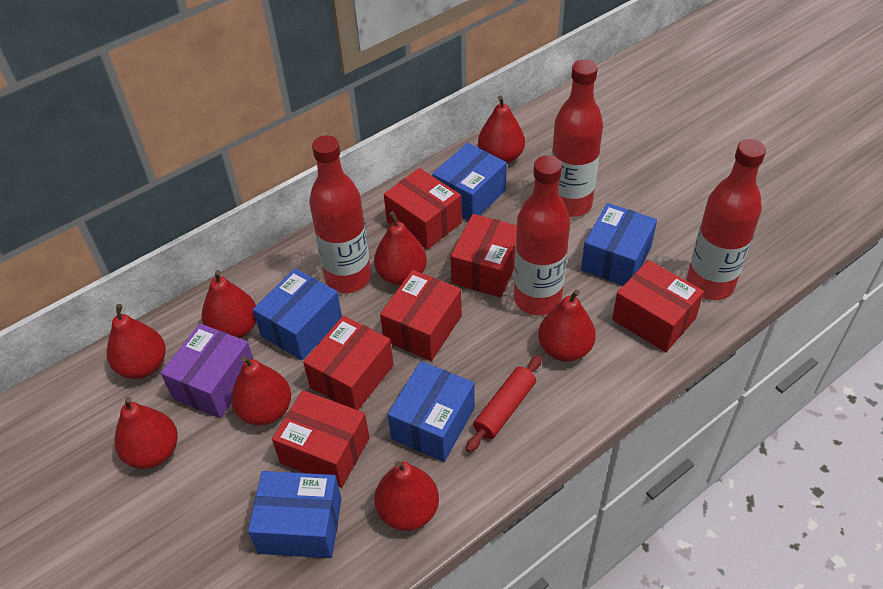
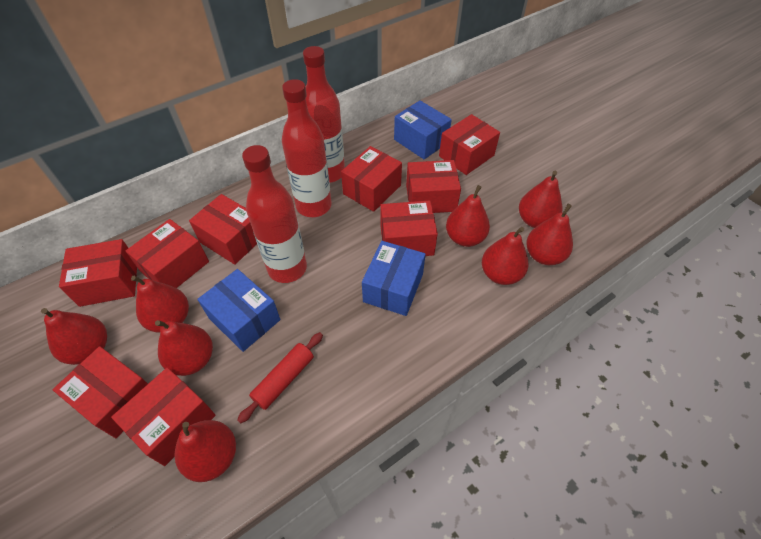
blue box: [248,471,342,558] [253,268,342,360] [388,361,475,462] [432,143,507,220] [581,203,657,286] = 5 -> [197,269,281,352] [362,241,426,316] [394,100,452,159] = 3
purple box: [161,323,253,418] = 1 -> none = 0
red bottle: [309,135,371,293] [514,155,570,315] [552,59,603,217] [687,139,766,300] = 4 -> [242,145,307,283] [282,79,332,217] [303,46,345,183] = 3
red box: [272,390,370,488] [303,316,394,410] [380,270,462,361] [384,168,462,250] [450,214,517,297] [612,260,704,352] = 6 -> [53,346,148,438] [59,239,137,307] [111,368,216,466] [126,219,209,288] [189,194,257,265] [341,146,402,212] [381,200,438,256] [406,160,461,213] [439,114,500,175] = 9

